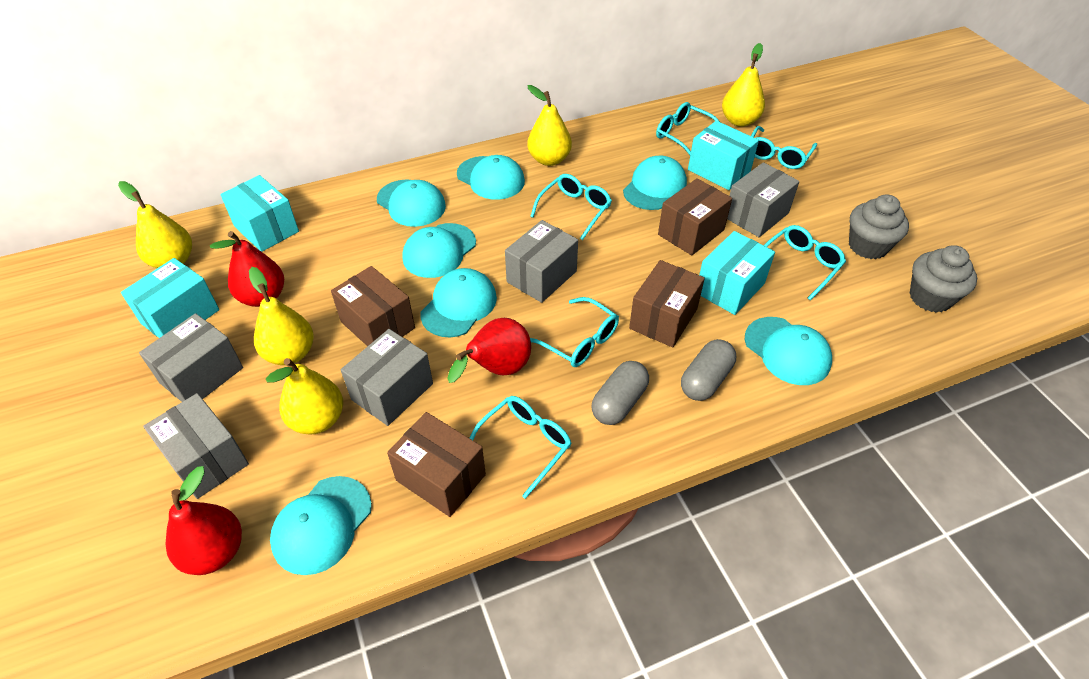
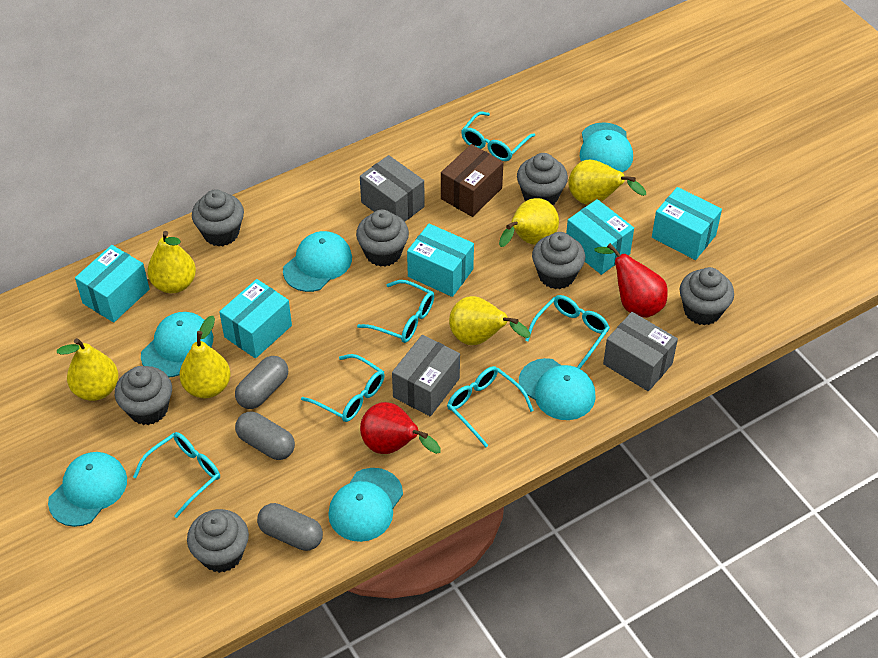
brown box: [331,266,415,346] [387,412,486,517] [629,260,705,347] [658,178,732,255] = 4 -> [441,144,504,217] = 1
grey box: [139,313,243,402] [143,393,249,499] [341,329,433,426] [505,220,578,303] [727,162,799,237] = 5 -> [360,155,425,222] [392,335,460,416] [603,312,678,391] = 3
grey capsule: [591,361,649,425] [681,339,736,401] = 2 -> [235,356,288,409] [235,412,295,460] [257,503,323,551] = 3
grey cupcake: [849,194,909,259] [909,245,977,313] = 2 -> [115,366,172,425] [187,509,249,573] [192,189,244,247] [356,209,409,267] [517,153,568,205] [532,232,585,289] [680,267,734,325] = 7
red pear: [166,466,242,575] [210,231,284,307] [447,318,531,383] = 3 -> [360,402,441,454] [595,243,668,318] = 2
turquoise box: [121,258,219,338] [220,175,299,252] [688,121,759,190] [699,231,775,315] = 4 -> [75,245,149,323] [219,279,292,358] [407,224,474,297] [566,199,634,275] [652,187,722,260] = 5
turquoise cap: [270,476,372,575] [377,179,446,227] [402,223,476,278] [420,268,497,337] [457,155,525,200] [623,156,687,210] [745,317,832,385] = 7 -> [48,452,127,527] [141,312,213,377] [283,231,352,292] [328,468,403,542] [519,358,595,420] [580,122,633,172] = 6
yellow pear: [118,181,192,268] [249,267,314,365] [266,358,343,435] [528,85,572,166] [722,43,765,127] = 5 -> [57,338,119,401] [147,231,196,293] [180,316,230,398] [449,296,531,345] [499,198,559,247] [568,160,646,205] = 6

